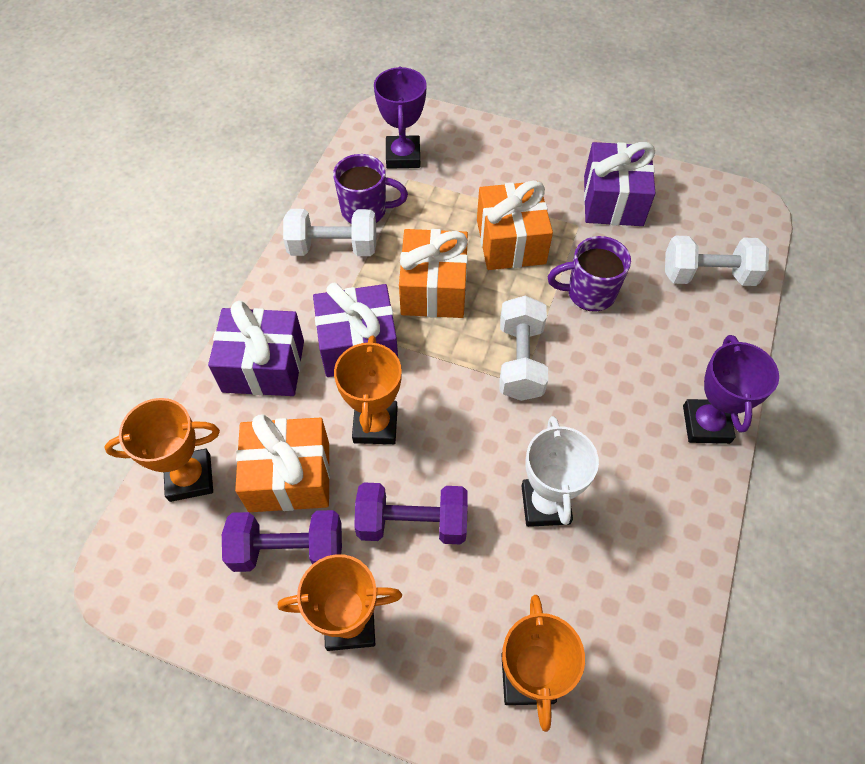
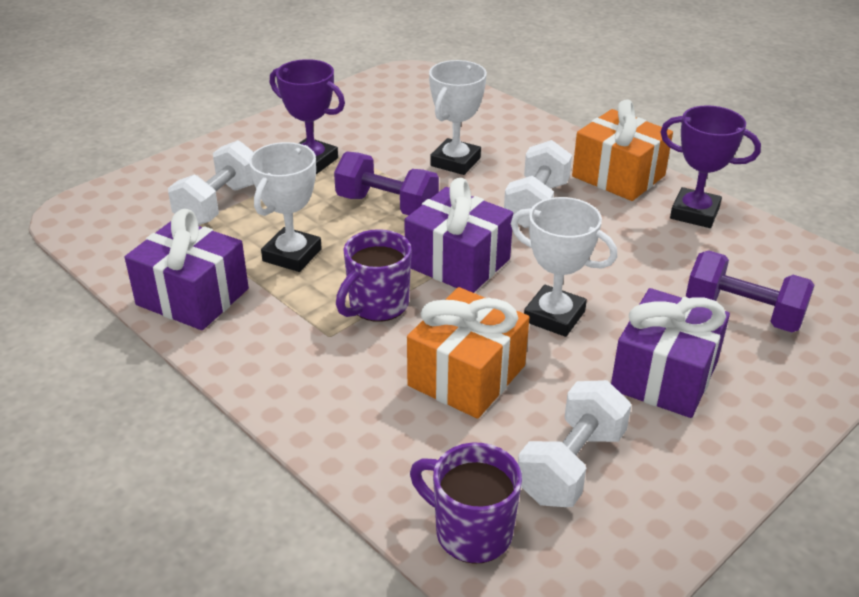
orange gift: [235,415,330,512] [399,229,468,318] [477,180,553,270] = 3 -> [407,287,529,419] [572,100,673,201] = 2
orange trophy: [104,398,220,502] [278,554,402,651] [334,336,402,444] [501,595,585,732] = 4 -> none = 0
white trophy: [521,416,599,527] = 1 -> [249,142,322,272] [429,60,487,175] [511,197,617,337] = 3

